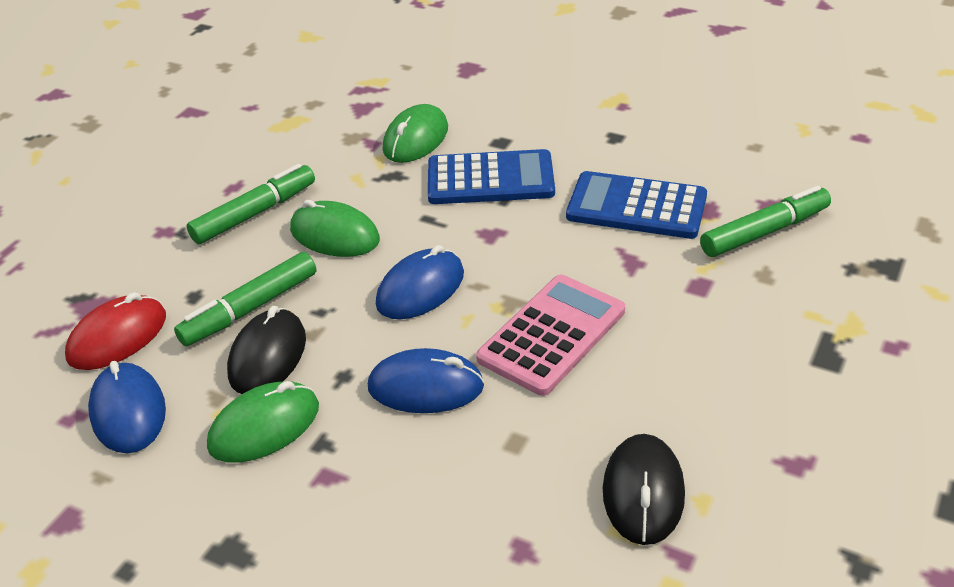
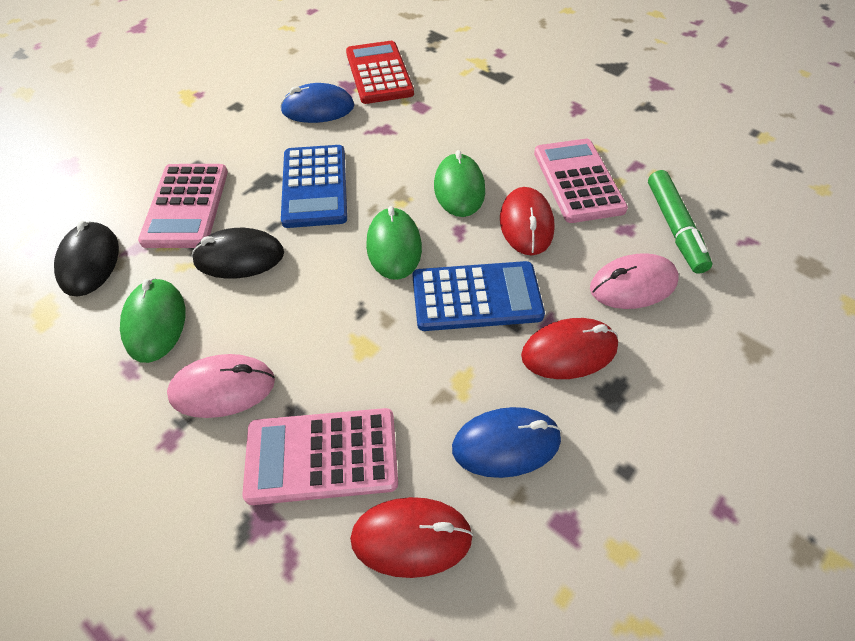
blue mouse: [88,361,166,453] [368,348,484,413] [376,245,464,320] = 3 -> [280,83,354,123] [452,407,561,478] = 2
green marker: [174,252,316,346] [187,164,315,244] [700,186,831,257] = 3 -> [648,170,712,274] = 1
pink calculator: [476,275,625,396] = 1 -> [138,164,228,248] [242,408,398,505] [534,139,628,223] = 3
pink mouse: none = 0 -> [167,354,275,418] [590,253,679,309] = 2
red calculator: none = 0 -> [346,41,414,104] = 1
red mouse: [65,292,166,370] = 1 -> [350,497,473,578] [500,187,555,256] [521,318,618,379] = 3

